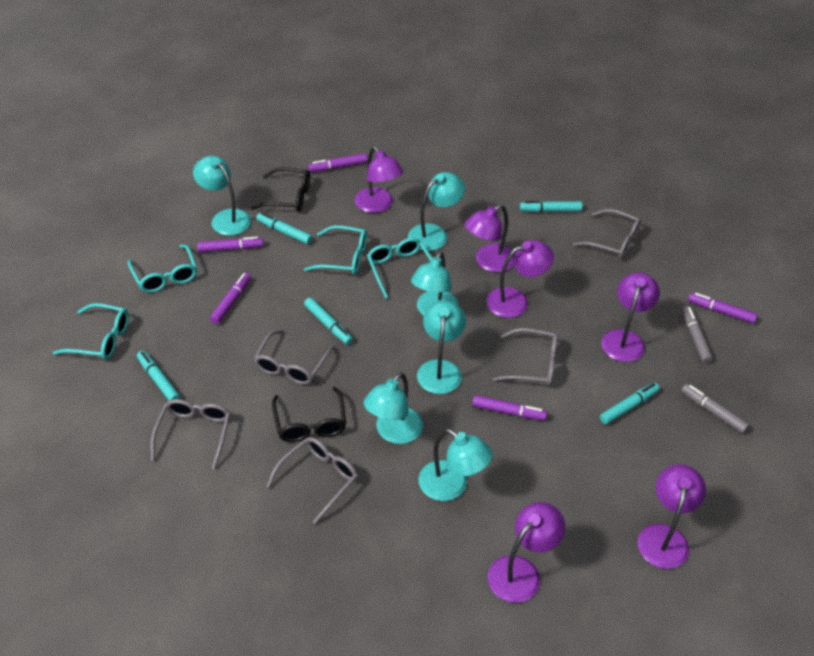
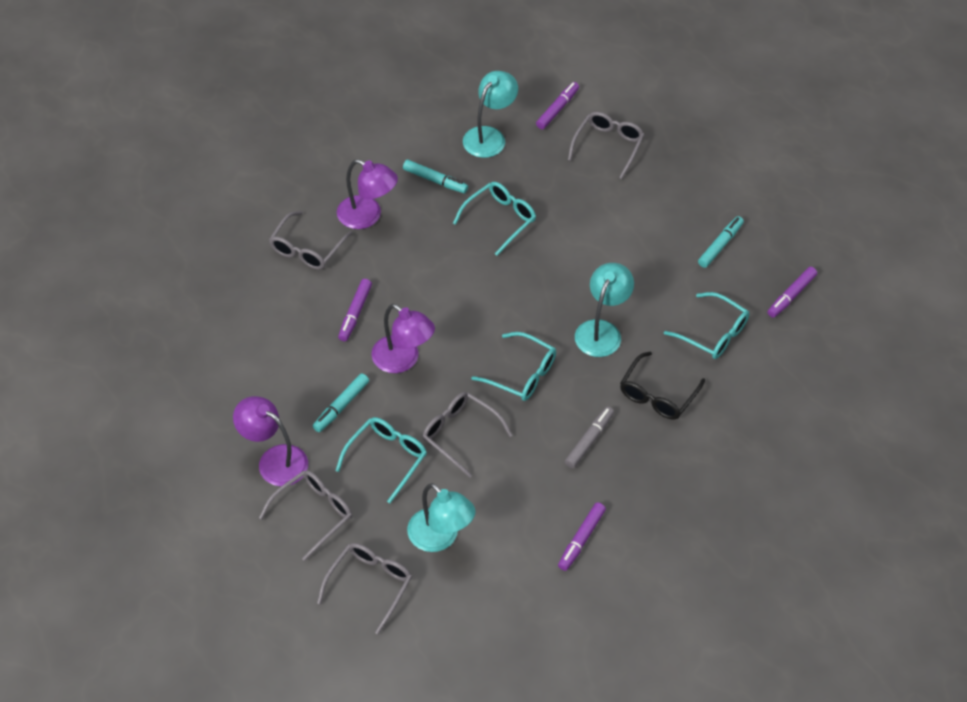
black glasses: [251,167,310,212] [272,387,346,442] = 2 -> [620,352,705,419] = 1
grey marker: [681,384,749,434] [682,306,713,363] = 2 -> [565,407,614,468] = 1
purple lamp: [355,147,403,213] [465,204,515,272] [486,240,554,318] [488,502,566,603] [601,273,660,362] [638,464,706,569] = 6 -> [233,396,308,486] [337,159,398,229] [371,304,435,373] = 3
purple marker: [197,236,263,253] [210,272,251,324] [308,153,367,172] [472,395,547,420] [688,293,757,324] = 5 -> [338,279,372,341] [536,82,579,129] [558,502,606,571] [767,267,817,318] = 4
turquoise lamp: [193,156,251,236] [364,372,423,444] [408,172,465,251] [411,251,459,316] [417,301,466,394] [419,429,493,501] = 6 -> [407,483,476,552] [463,71,518,158] [575,263,634,357] = 3
turquoise marker: [137,351,180,400] [256,213,312,244] [304,298,353,345] [520,201,582,212] [600,383,660,425] = 5 -> [313,373,369,432] [403,160,468,193] [698,216,744,268] = 3

